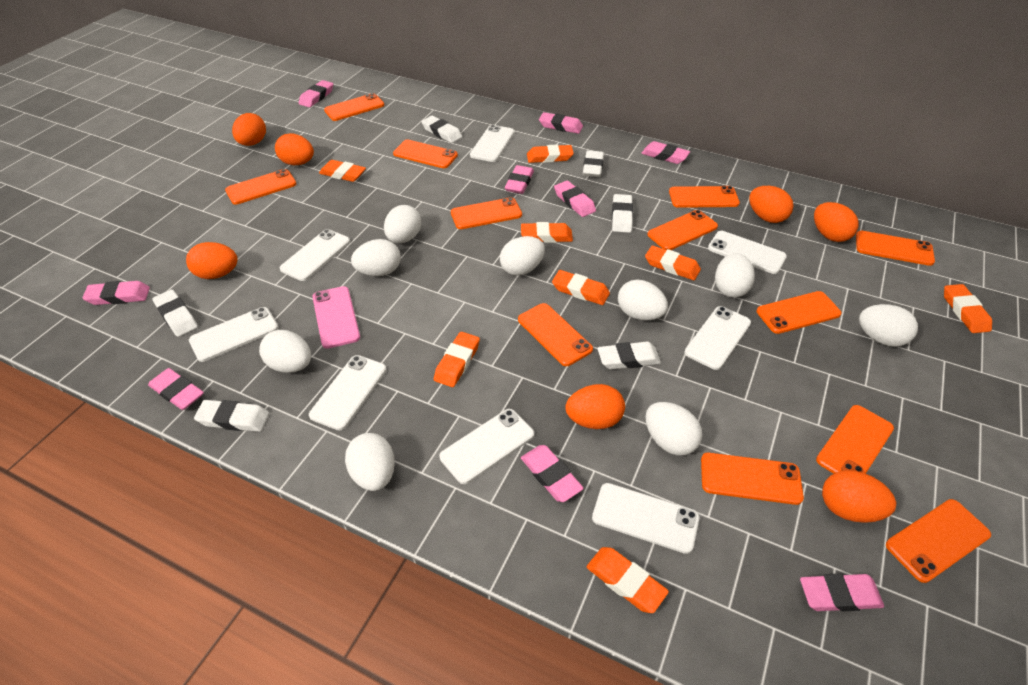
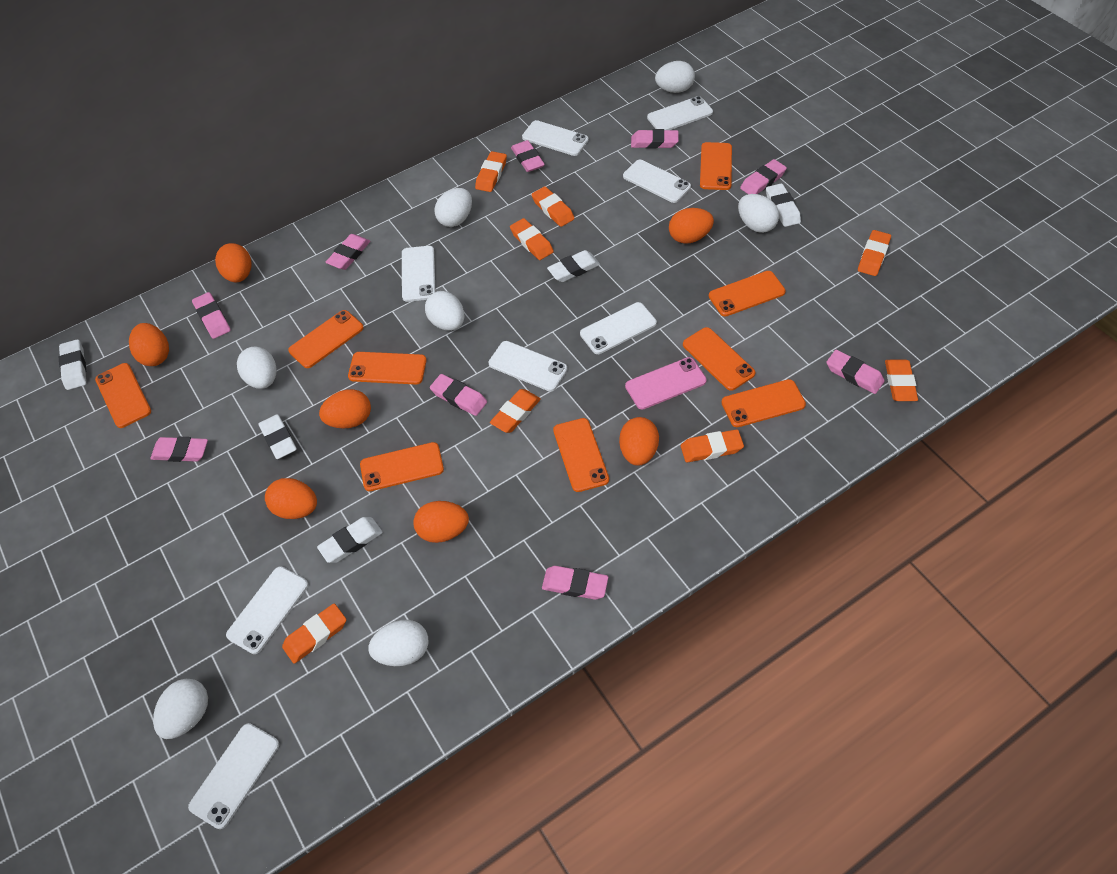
orange phone: [225,169,296,205] [324,93,384,121] [393,139,458,168] [451,197,522,229] [518,303,593,366] [647,210,718,250] [669,186,740,208] [701,453,804,505] [756,291,842,334] [816,405,894,474] [856,231,935,266] [886,499,991,583] = 12 -> [95,363,151,428] [288,310,364,368] [348,352,426,384] [360,442,444,491] [553,418,609,492] [683,327,755,391] [700,142,732,190] [709,271,786,317] [721,379,806,427] = 9
white egg: [259,330,311,373] [345,433,395,491] [351,239,401,276] [384,205,421,243] [500,236,545,275] [618,280,668,320] [646,402,702,456] [715,253,755,298] [859,304,918,347] = 9 -> [153,679,208,739] [237,346,277,389] [368,620,429,666] [425,291,464,331] [434,188,472,227] [655,61,695,93] [738,194,779,233] = 7
white eraser: [153,290,198,337] [194,400,269,432] [421,116,462,143] [583,150,604,177] [598,342,661,369] [612,194,633,233] = 6 -> [59,339,86,390] [258,414,297,459] [317,517,383,563] [547,250,600,282] [766,183,801,227] = 5

